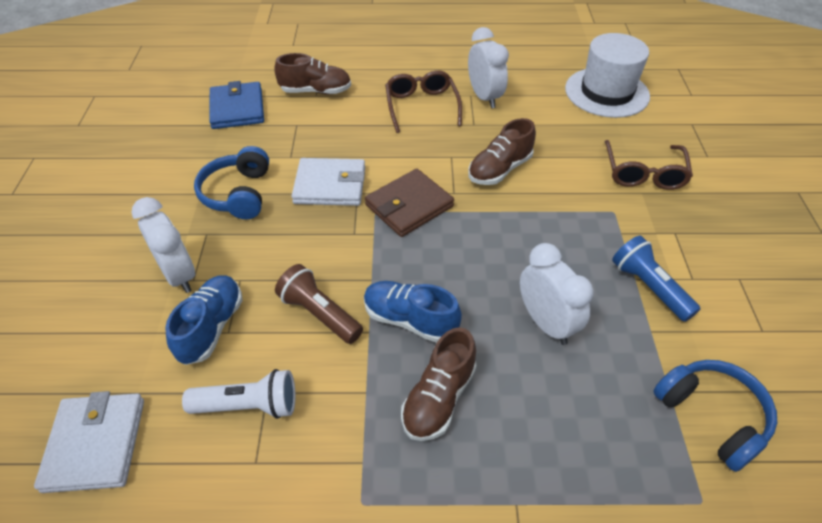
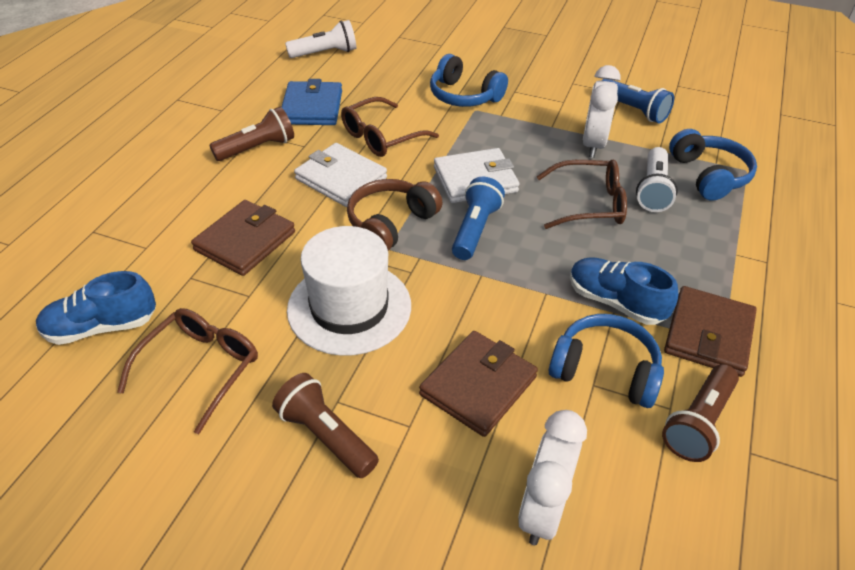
blue flashlight: [612,236,700,322] = 1 -> [452,177,505,260] [601,79,674,123] = 2
blue headphones: [194,146,269,219] [653,360,777,472] = 2 -> [430,54,508,107] [549,314,664,408] [669,129,757,201] = 3
brown flashlight: [275,264,363,344] = 1 -> [210,107,294,161] [272,373,379,478] [662,364,739,462] = 3
brown glasses: [385,70,462,133] [605,140,693,190] = 2 -> [117,308,258,434] [341,97,439,157] [536,160,627,229] = 3
brown headphones: none = 0 -> [347,179,443,251] = 1
brown shoe: [274,53,351,94] [401,327,477,441] [468,118,536,185] = 3 -> none = 0
brown wallet: [365,169,454,237] = 1 -> [191,200,295,276] [419,331,538,437] [664,286,757,377] = 3
white clock: [132,197,195,293] [468,27,509,108] [520,243,594,345] = 3 -> [518,410,587,545] [583,65,621,158] = 2
white flashlight: [182,369,295,419] = 1 -> [285,20,356,58] [636,147,678,212] = 2

